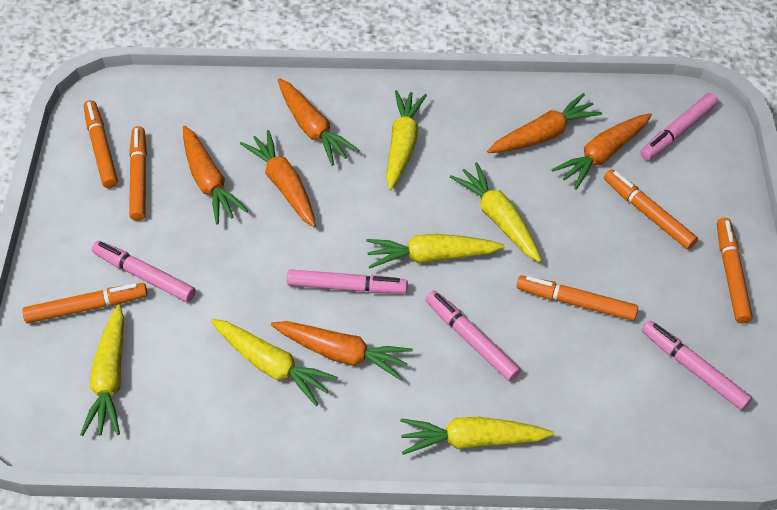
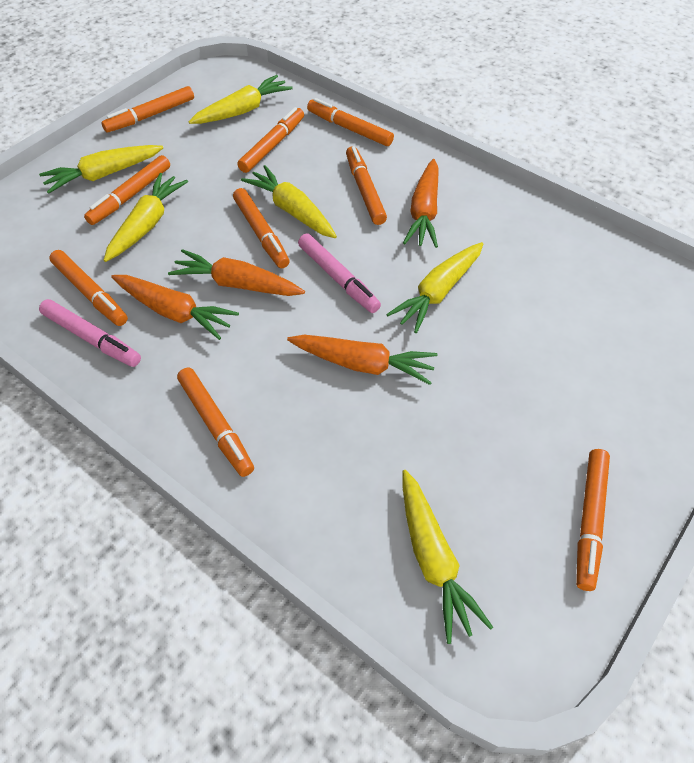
orange carrot: [183,126,248,224] [240,130,316,227] [271,321,413,380] [278,78,359,166] [487,93,602,153] [551,113,652,190] = 6 -> [111,275,239,340] [168,249,305,296] [287,335,437,385] [403,159,439,248] = 4
orange marker: [22,283,148,323] [84,100,118,188] [129,126,147,221] [517,275,638,321] [604,169,698,249] [717,218,753,323] = 6 -> [49,250,128,326] [84,155,170,225] [102,86,194,133] [177,368,254,477] [233,188,290,268] [237,107,304,173] [307,98,394,146] [346,146,387,225] [576,449,610,591] = 9
pink marker: [92,241,196,302] [287,269,408,293] [426,290,521,381] [641,93,718,160] [642,320,752,410] = 5 -> [39,299,141,367] [298,233,381,313] = 2

